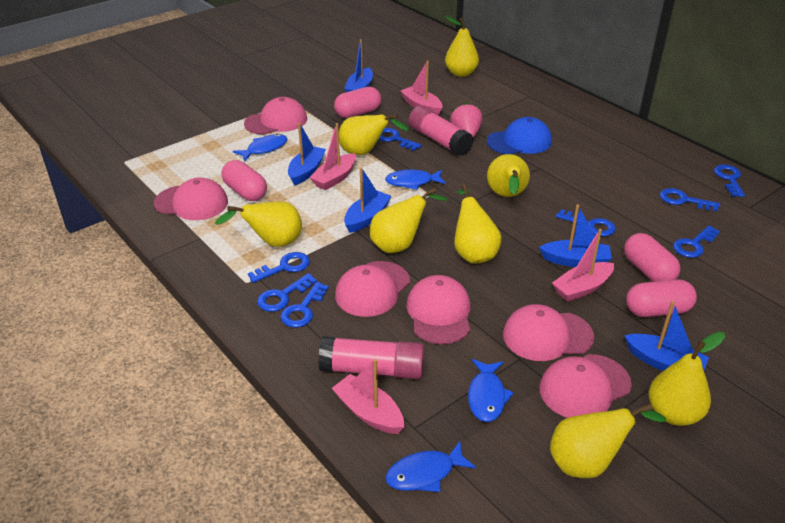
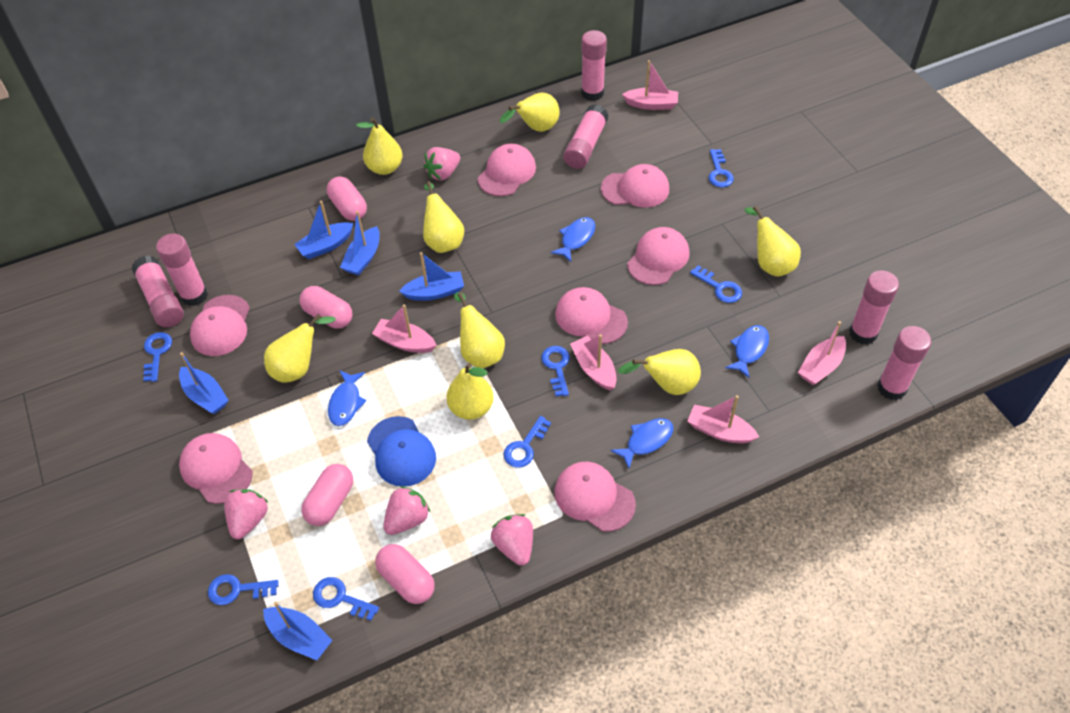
blue key: [248,252,310,283] [257,273,317,312] [280,282,329,328] [379,128,422,151] [556,209,616,236] [660,188,720,211] [673,226,720,258] [714,164,745,197] = 8 -> [144,332,172,382] [208,574,279,605] [313,577,379,621] [503,416,551,468] [541,346,570,396] [690,265,742,303] [709,149,734,187] = 7
pink boat: [309,123,356,190] [332,359,404,434] [401,61,443,116] [552,229,614,302] = 4 -> [372,304,436,353] [570,334,616,391] [622,60,678,110] [687,395,759,443] [798,321,846,385] = 5
pink cap: [154,178,228,220] [244,97,307,135] [335,261,410,317] [406,275,470,344] [503,304,594,361] [539,354,632,418] = 6 -> [179,433,253,504] [190,295,250,356] [478,144,536,196] [554,462,636,532] [555,287,628,344] [601,164,669,208] [627,227,690,285] = 7
pink glue stick: [318,336,424,379] [409,106,473,156] = 2 -> [131,255,184,327] [156,233,208,306] [564,104,609,169] [581,30,607,101] [849,270,899,345] [877,326,931,400] = 6
pink strawberry: [450,103,483,138] = 1 -> [224,489,269,539] [383,486,431,535] [423,147,460,180] [491,514,533,566] = 4

